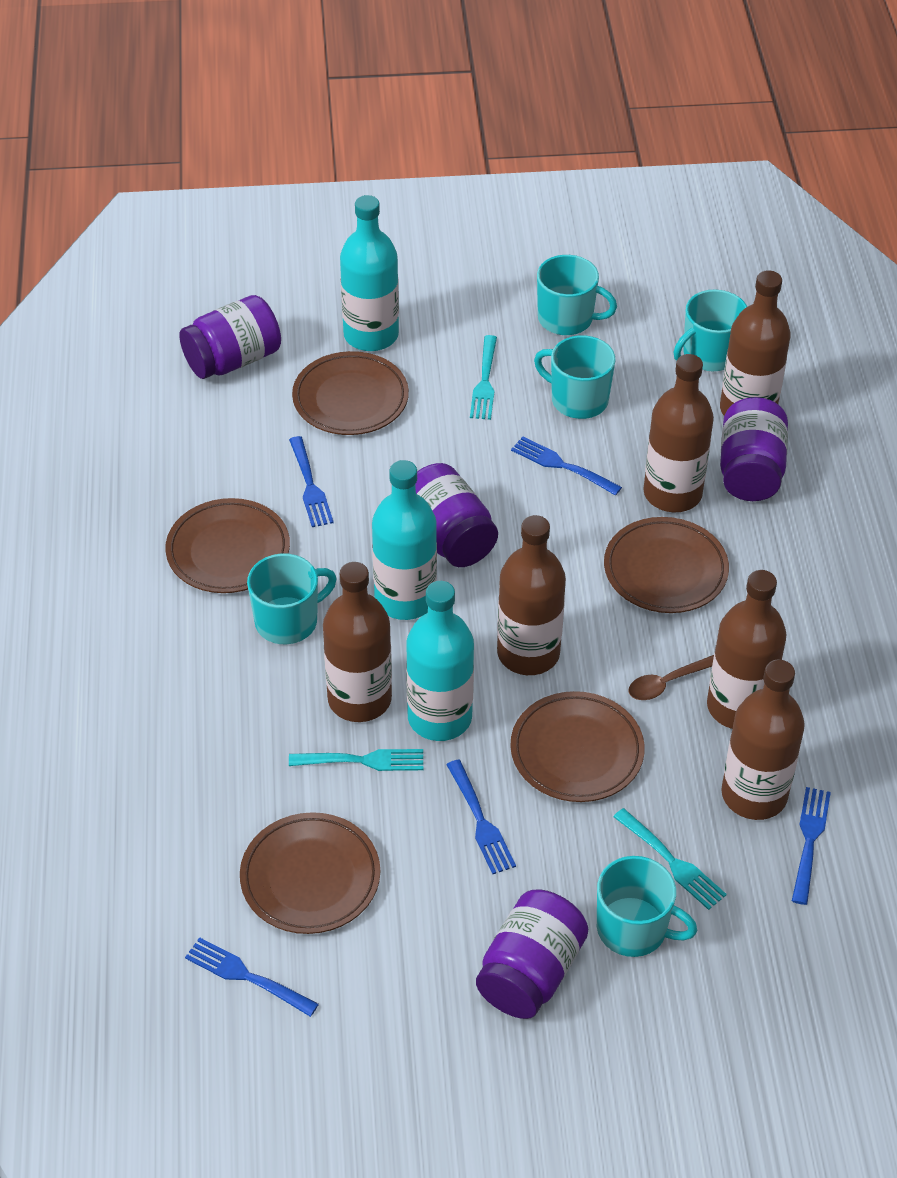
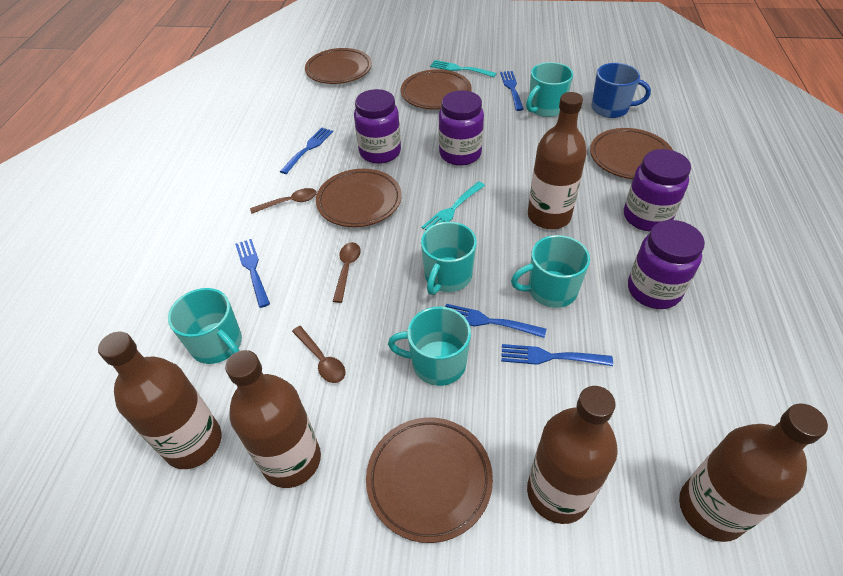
blue mug: none = 0 -> [592,63,651,118] = 1
brown bottle: [323,562,392,722] [497,515,566,675] [643,354,714,512] [707,570,787,729] [720,270,791,416] [721,660,805,820] = 6 -> [98,331,222,469] [225,350,321,488] [527,386,618,524] [528,92,587,229] [679,404,828,542] = 5
brown spoon: [628,655,714,700] = 1 -> [250,188,317,214] [292,326,346,383] [333,242,361,303] = 3
turquoise bottle: [340,195,399,351] [372,460,437,620] [406,581,474,741] = 3 -> none = 0
turquoise fork: [289,749,423,771] [470,335,497,420] [613,808,727,910] = 3 -> [422,181,485,230] [430,60,497,77] = 2

